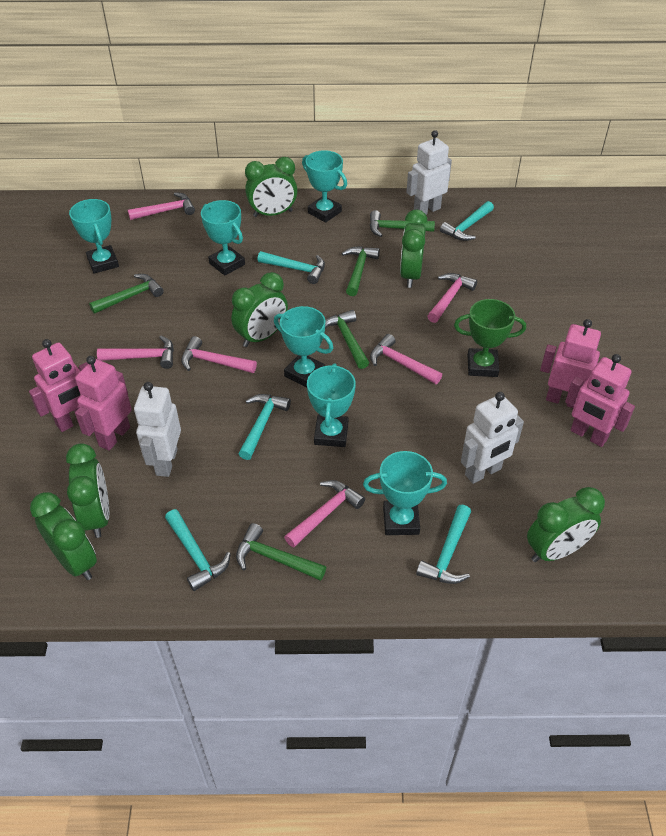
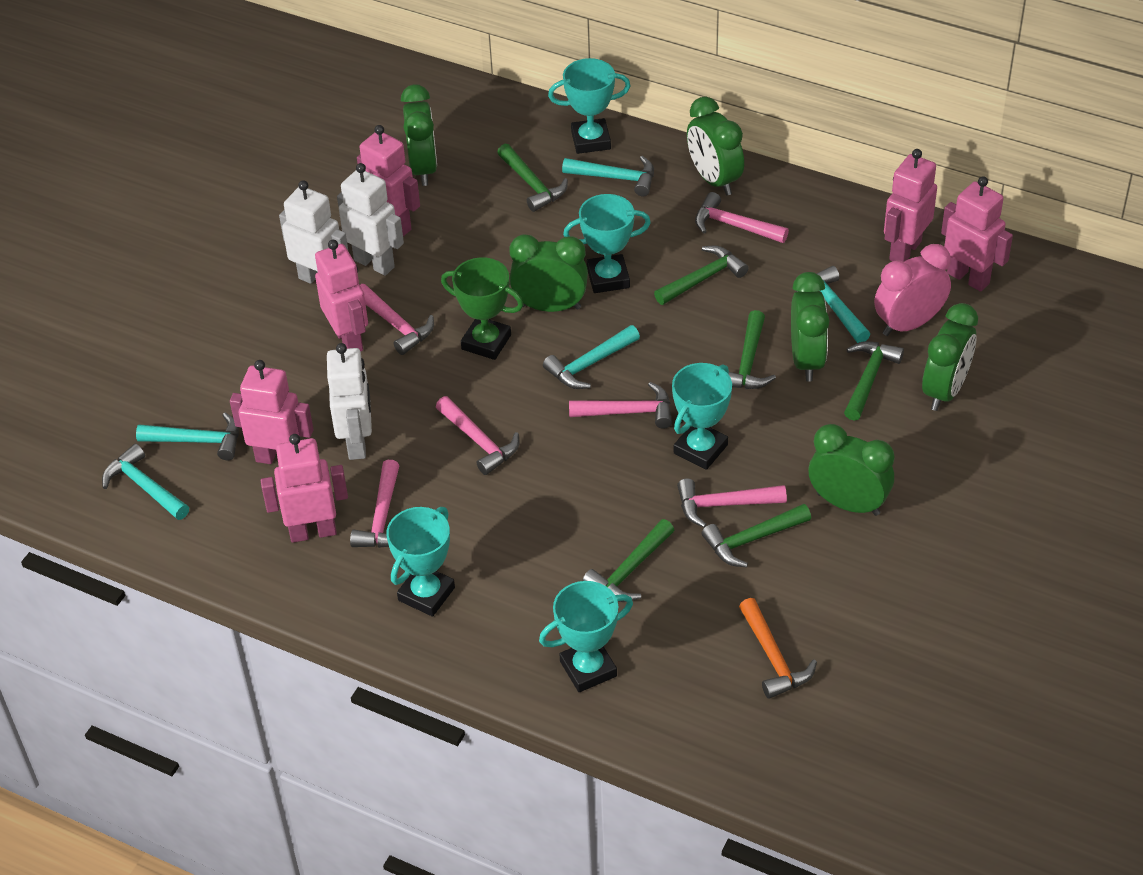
green hammer: [89,274,164,314] [236,523,326,581] [325,310,369,369] [342,246,380,296] [370,210,435,237] = 5 -> [497,144,568,212] [582,519,674,602] [654,245,749,305] [701,504,811,568] [728,310,776,389] [844,341,904,421] = 6
orange hammer: none = 0 -> [739,598,817,699] = 1
pink clock: none = 0 -> [874,244,951,336] = 1
pink robot: [29,339,88,432] [75,356,132,451] [540,319,602,408] [565,354,635,447] = 4 -> [230,360,314,464] [261,434,348,543] [315,240,368,352] [357,125,420,236] [884,149,937,262] [941,176,1013,292] = 6
turquoise trophy: [69,199,119,274] [201,200,245,276] [274,306,333,388] [302,150,347,223] [307,363,356,447] [363,451,447,535] = 6 -> [386,507,455,616] [539,581,633,692] [548,58,631,154] [563,194,651,293] [672,363,732,470] = 5

